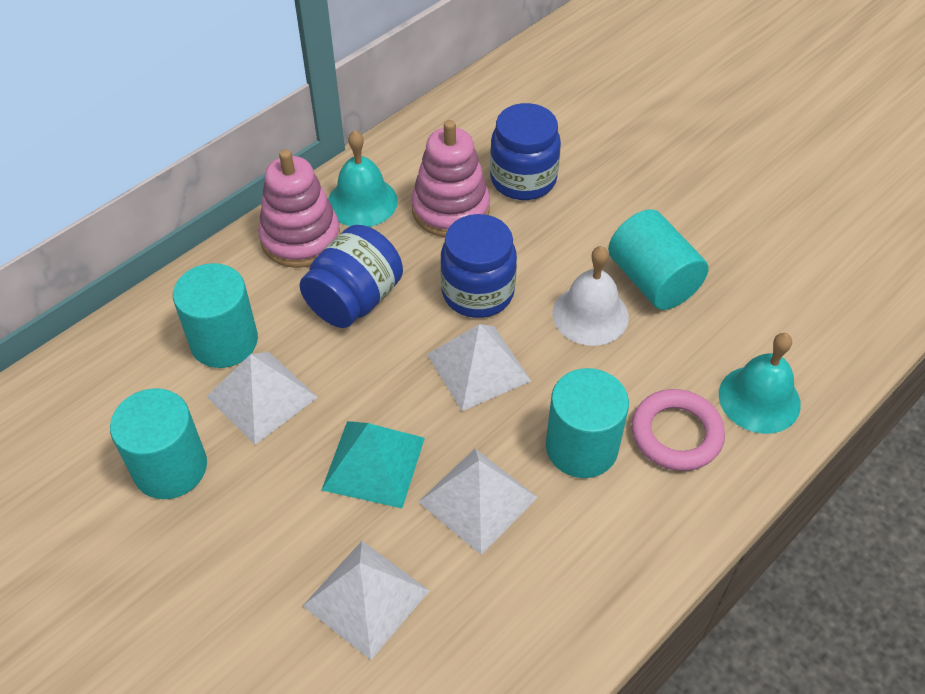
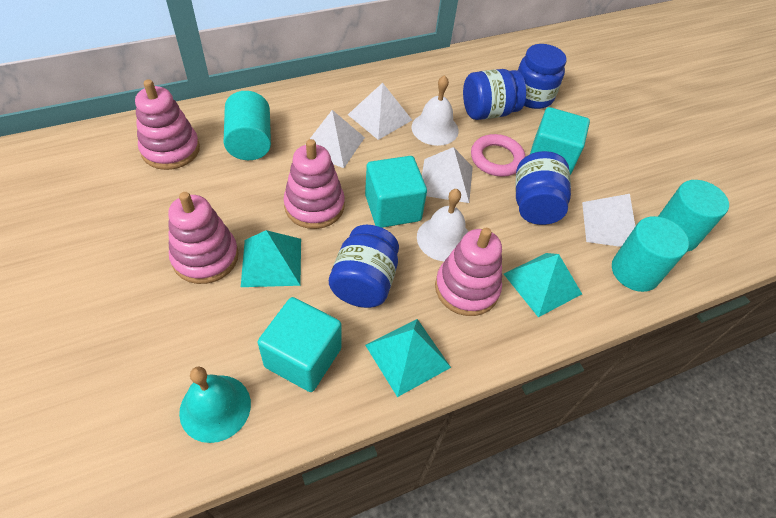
blue jar: [299,225,403,328] [440,214,517,318] [490,103,561,200] = 3 -> [329,225,399,308] [463,69,526,120] [516,151,571,225] [517,44,567,109] = 4
pink stacking toy: [258,149,340,268] [411,120,490,237] = 2 -> [135,79,200,170] [168,192,239,284] [283,139,345,229] [435,228,502,316] = 4
turquoise bell: [328,130,398,227] [719,333,801,434] = 2 -> [179,366,251,443] = 1
turquoise cube: none = 0 -> [258,297,341,392] [365,156,427,228] [530,107,590,175] = 3
turquoise cylinder: [110,388,207,499] [173,263,258,368] [546,368,629,478] [608,209,709,310] = 4 -> [223,91,271,160] [612,216,689,292] [658,180,729,252] = 3
turquoise pyramid: [322,421,425,508] = 1 -> [241,230,301,287] [365,319,451,397] [504,253,582,317] = 3
white bell: [552,246,629,346] = 1 -> [411,75,459,146] [417,189,468,261] = 2

